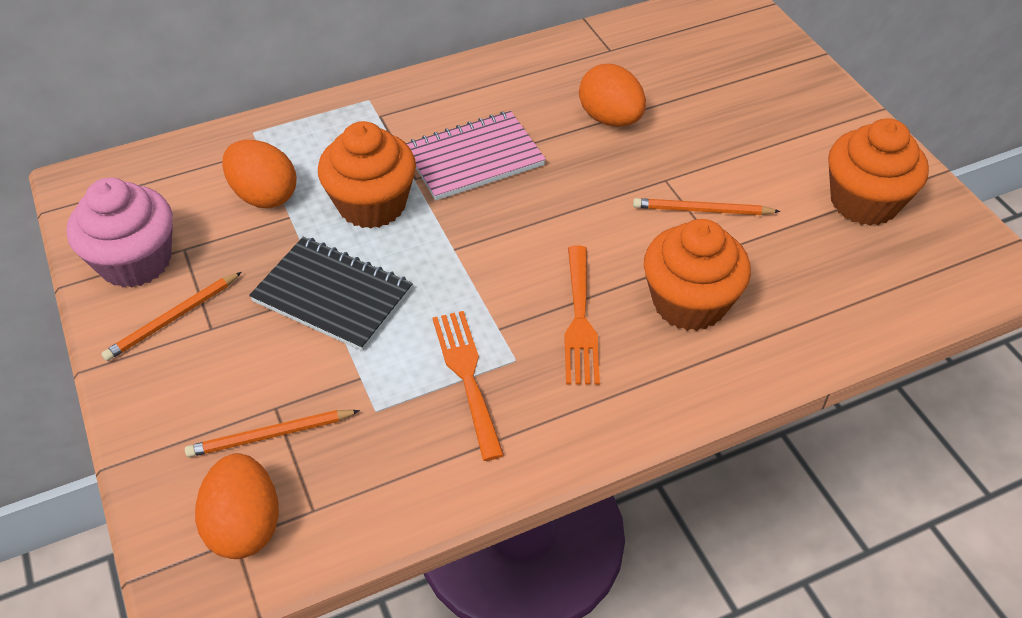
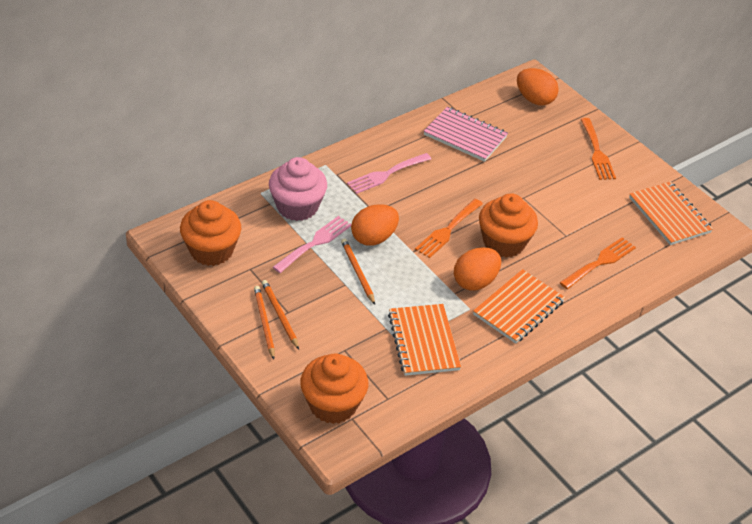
black notebook: [249,237,413,351] = 1 -> none = 0
orange fork: [432,311,504,461] [564,246,600,385] = 2 -> [415,199,483,258] [560,237,636,289] [581,118,616,180] = 3
orange notebook: none = 0 -> [388,304,461,376] [473,269,565,344] [629,181,713,245] = 3
pink fork: none = 0 -> [273,216,352,273] [347,153,431,194] = 2

